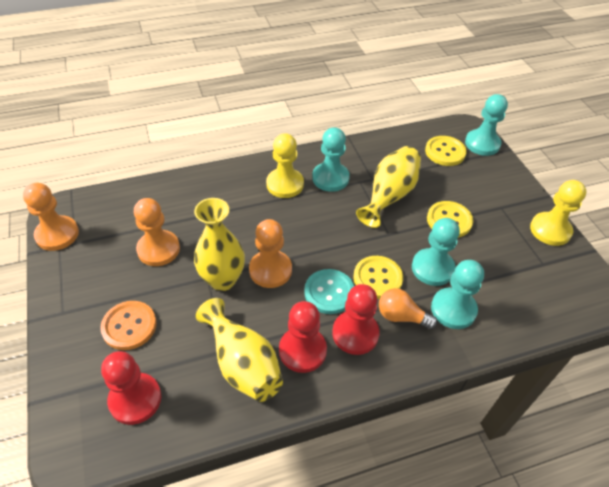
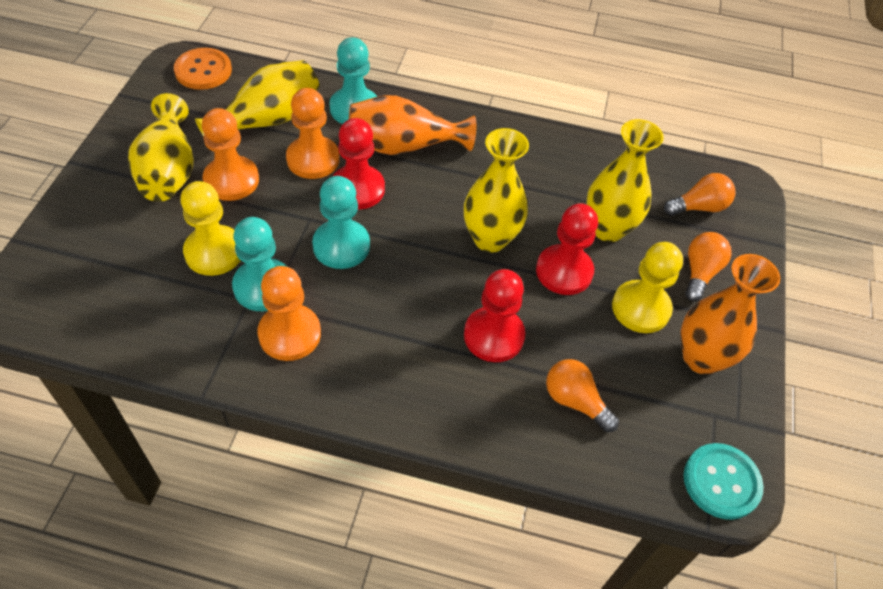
orange light bulb: [379,288,438,329] = 1 -> [546,359,619,432] [664,173,736,216] [685,232,732,302] = 3
orange vase: none = 0 -> [348,95,476,155] [681,254,780,374] = 2
turquoise pawn: [312,127,350,192] [412,218,460,286] [431,260,484,329] [465,94,508,156] = 4 -> [232,217,287,311] [312,176,370,269] [329,37,377,124] = 3
yellow button: [353,256,403,299] [425,136,467,166] [427,201,473,238] = 3 -> none = 0
yellow vase: [194,198,245,291] [196,298,283,402] [356,146,421,228] = 3 -> [128,93,194,202] [195,60,319,137] [464,128,529,253] [586,119,664,242] = 4

